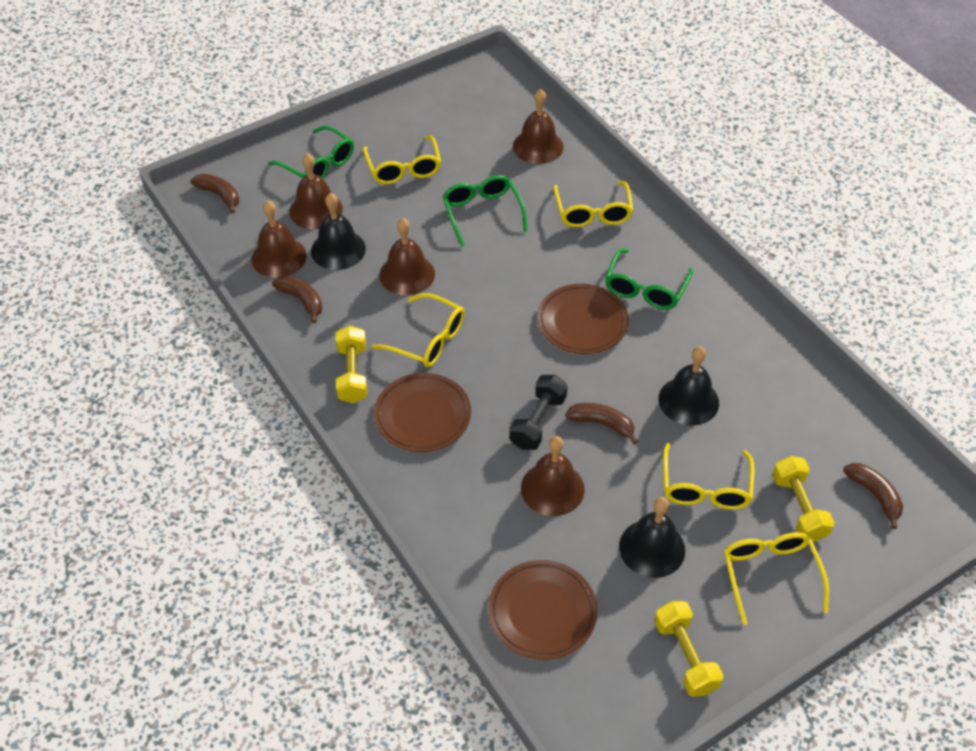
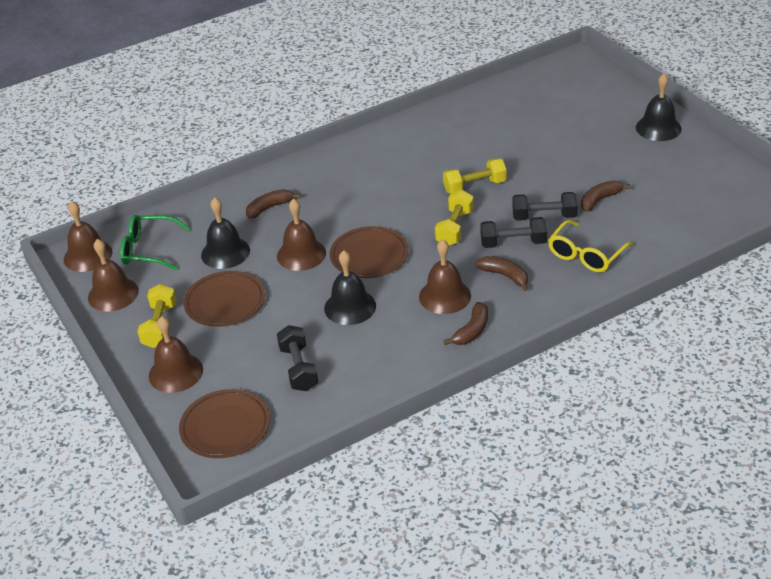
black dumbbell: [509,375,568,450] = 1 -> [277,325,318,391] [480,217,547,248] [512,192,578,220] = 3
green glasses: [268,126,354,179] [442,175,528,247] [605,249,693,310] = 3 -> [120,215,191,270] = 1
yellow glasses: [363,136,441,184] [371,293,465,367] [553,181,633,227] [663,443,755,510] [724,532,829,625] = 5 -> [548,220,633,272] = 1

